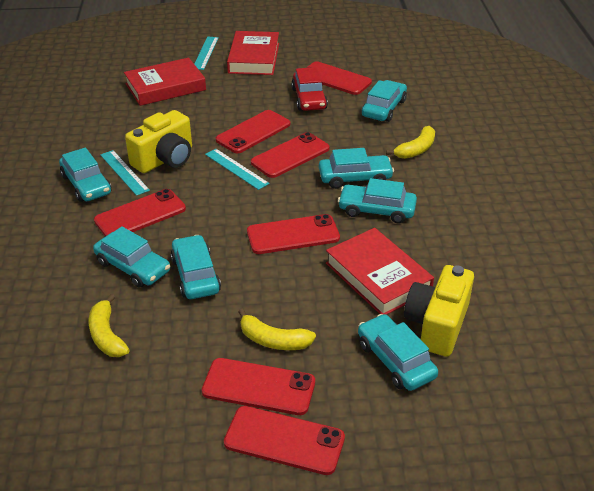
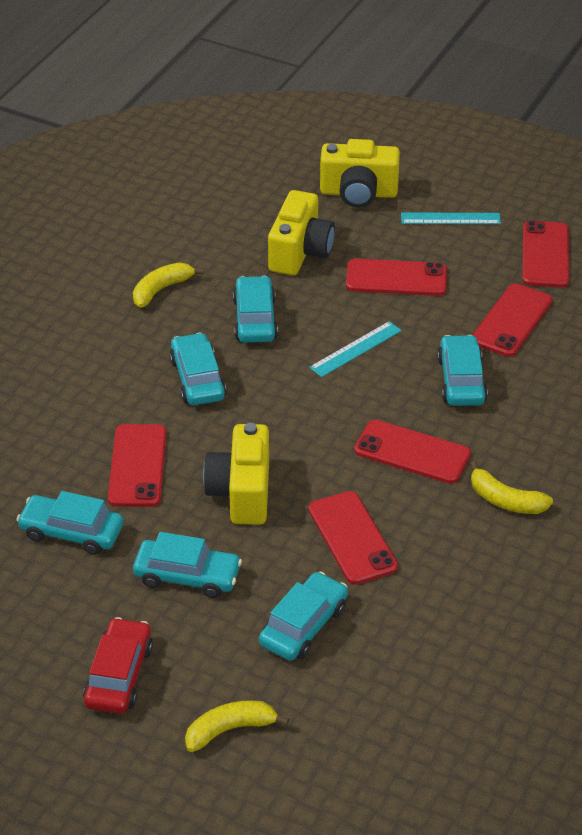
red book: [124,58,206,106] [227,31,279,75] [326,228,434,315] = 3 -> none = 0
red phone: [94,189,186,237] [202,358,315,415] [216,110,290,153] [224,406,345,475] [247,214,340,254] [251,132,330,178] [306,61,372,95] = 7 -> [108,424,166,507] [308,491,398,585] [346,259,447,296] [354,420,471,484] [472,283,552,357] [522,220,569,288] = 6
turquoise car: [59,147,111,202] [93,226,170,288] [171,235,221,299] [319,148,394,189] [338,178,417,223] [358,314,438,391] [362,80,407,122] = 7 -> [16,491,124,555] [133,532,242,598] [169,333,226,405] [233,276,278,343] [259,572,348,661] [437,335,488,406] = 6
turquoise ruler: [100,150,150,196] [194,37,219,70] [205,149,270,190] = 3 -> [309,321,402,377] [401,212,501,224] = 2
yellow camera: [125,110,192,173] [404,265,474,357] = 2 -> [203,423,269,525] [268,190,335,275] [320,139,400,208] = 3

